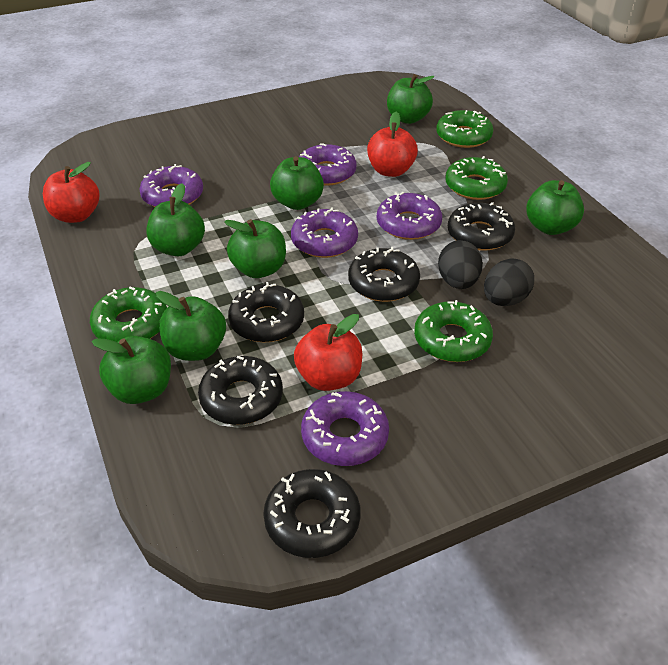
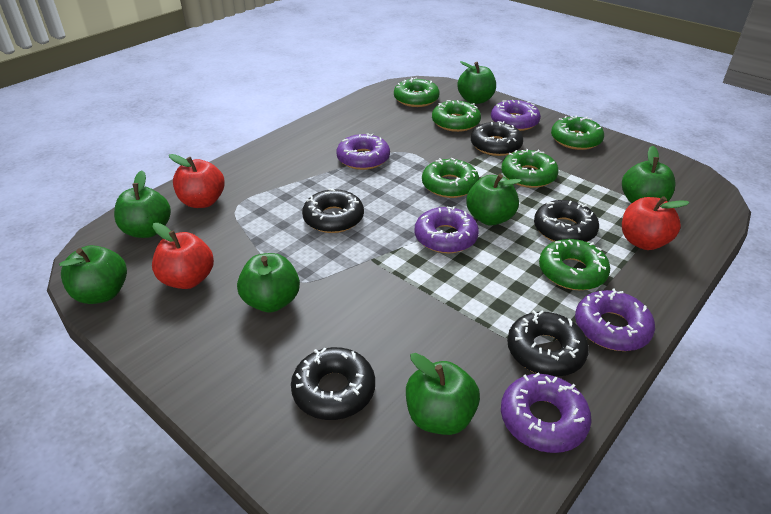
black egg: [438,240,483,289] [484,258,534,306] = 2 -> none = 0
green donut: [90,287,167,342] [414,300,493,362] [436,110,493,148] [445,156,508,200] = 4 -> [394,77,440,107] [422,158,479,198] [432,100,481,132] [501,149,559,188] [539,239,610,290] [551,116,604,150] = 6

